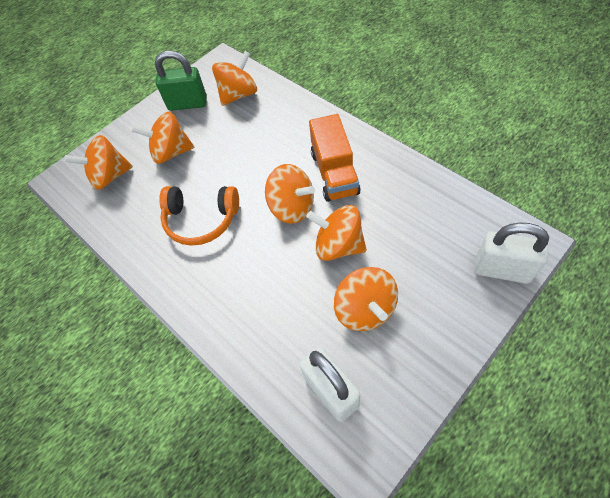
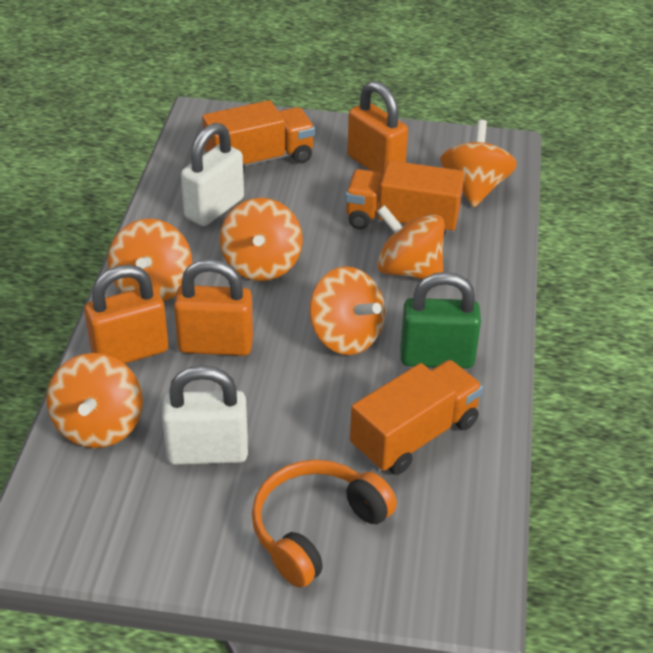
orange padlock: none = 0 -> [84,265,169,364] [174,259,253,356] [347,81,408,175] = 3
orange truck: [309,114,361,202] = 1 -> [202,100,315,174] [345,160,464,236] [350,360,483,475] = 3

